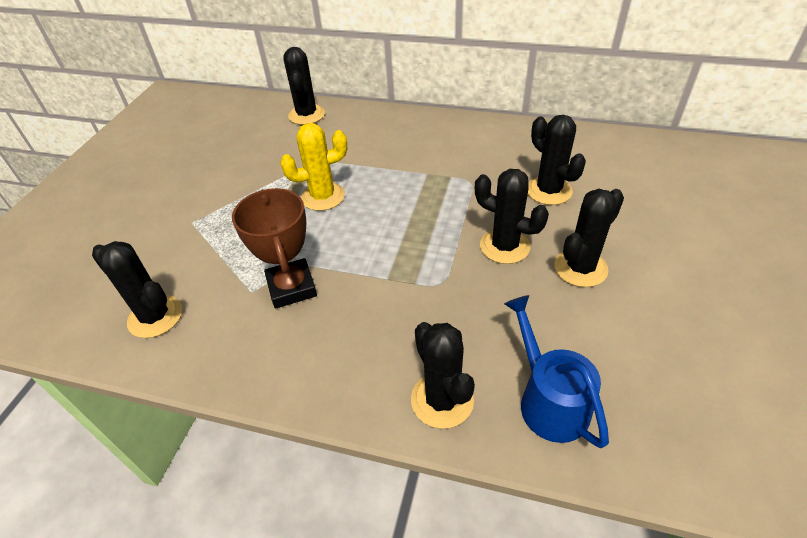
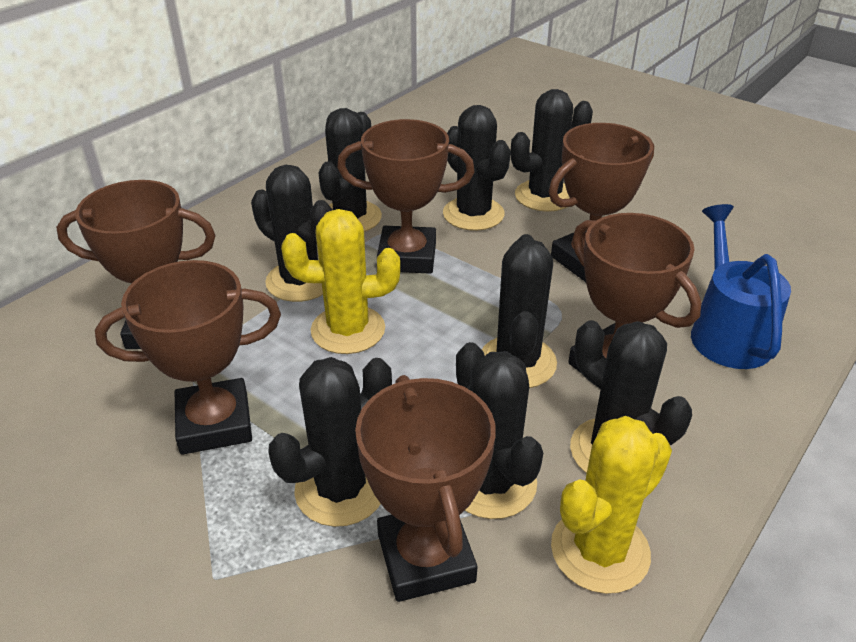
black cactus: [92,241,182,338] [283,47,325,125] [411,322,475,429] [475,169,549,264] [528,115,586,205] [554,189,624,287] = 6 -> [251,165,333,302] [268,357,392,527] [318,108,382,232] [443,105,511,231] [456,342,543,519] [482,234,557,388] [511,89,593,212] [570,320,692,474] = 8
brown trophy: [232,188,317,309] = 1 -> [56,180,216,349] [95,260,281,455] [337,119,475,274] [355,375,496,602] [549,123,654,282] [568,213,702,374] = 6
yellow cactus: [280,123,347,211] = 1 -> [281,209,400,354] [551,416,672,594] = 2

